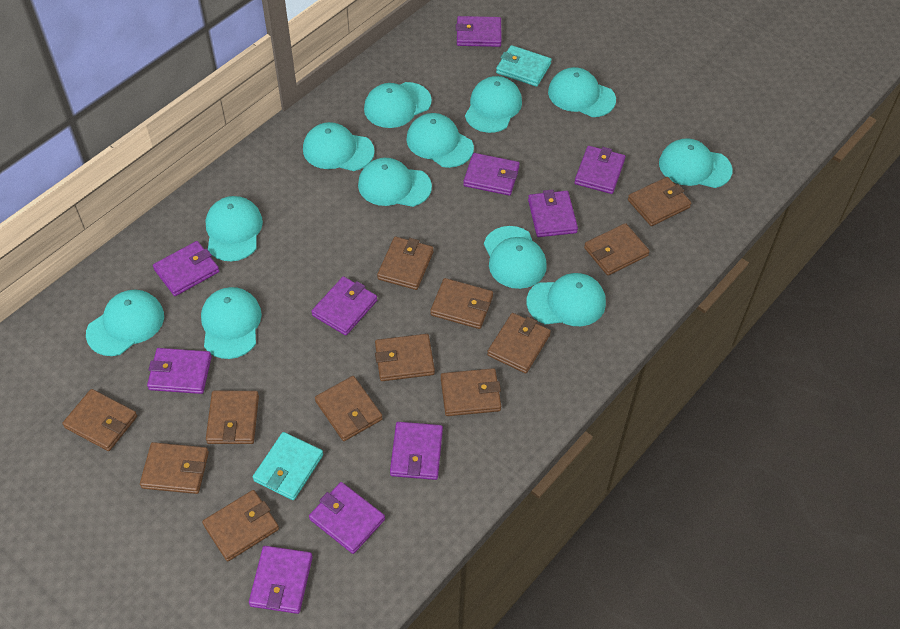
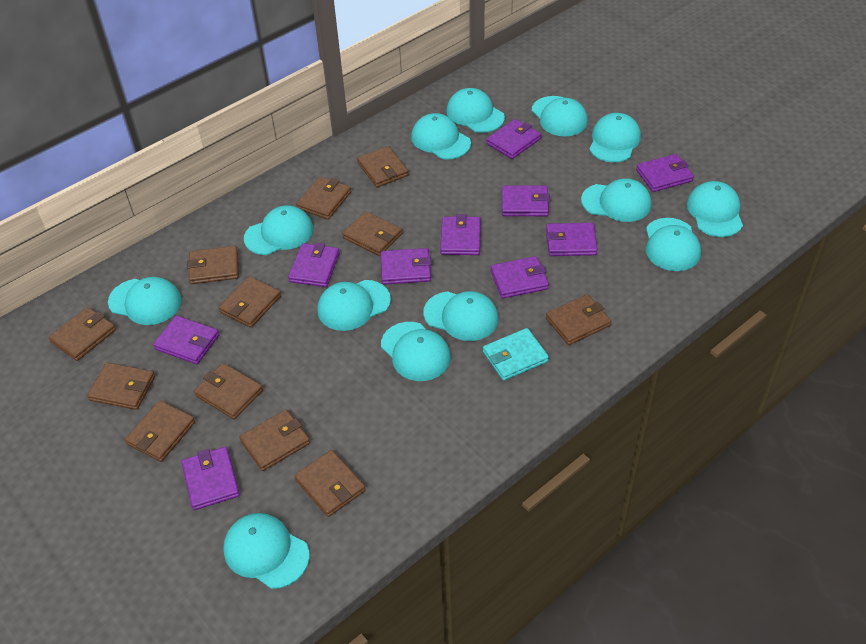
turquoise cap: [86,290,164,356] [201,287,262,359] [206,196,263,261] [303,122,375,171] [358,158,432,207] [364,82,432,128] [406,113,474,168] [465,76,522,133] [484,226,547,289] [527,273,606,326] [548,67,616,117] [659,138,732,188] = 12 -> [108,277,182,325] [223,513,310,589] [244,205,313,255] [318,280,391,331] [381,322,451,381] [411,113,471,160] [424,291,499,341] [447,88,505,133] [532,96,588,136] [581,178,651,222] [589,113,641,163] [646,218,701,271] [687,181,743,237] = 13
turquoise wallet: [253,432,323,500] [496,45,552,87] = 2 -> [483,328,549,381] = 1

